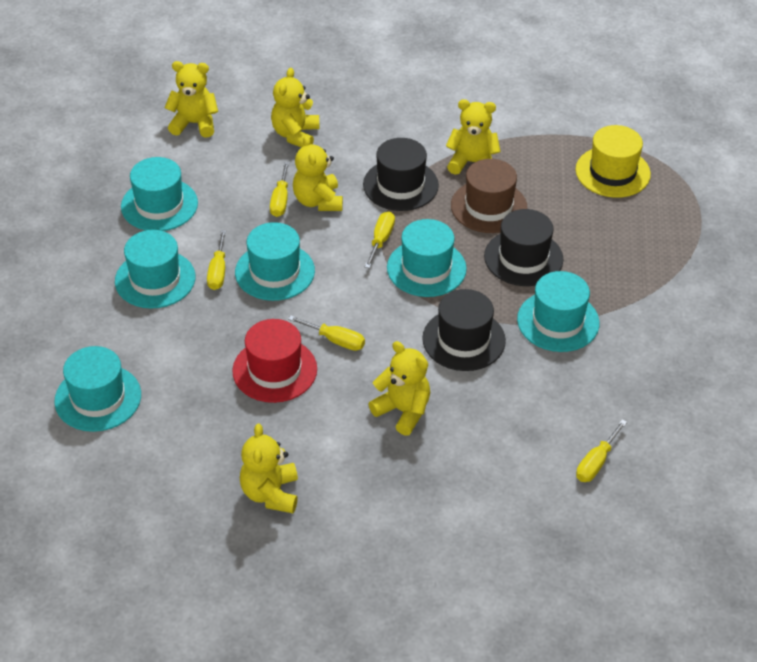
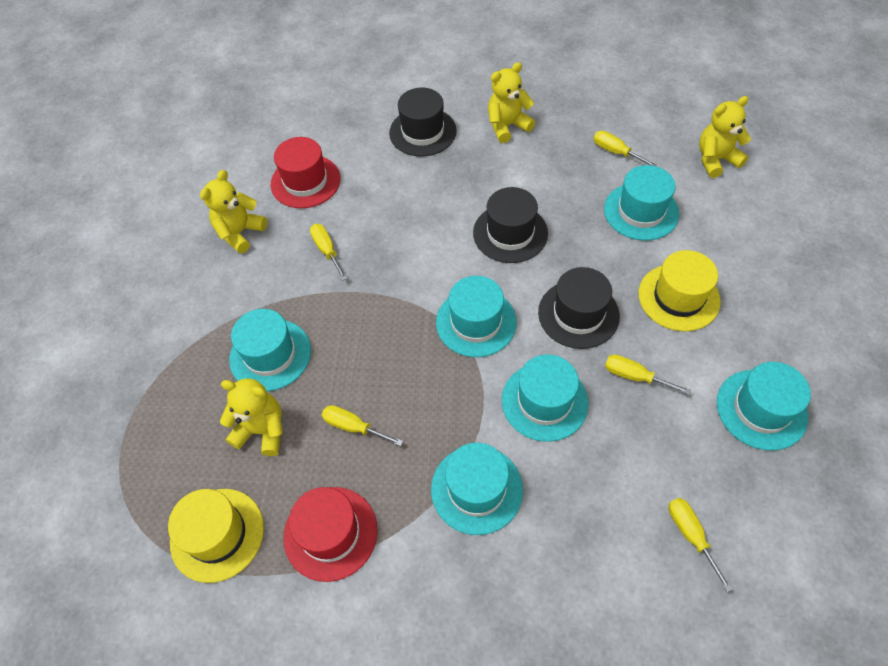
brown hat: [451,159,527,233] = 1 -> none = 0
red hat: [232,319,317,403] = 1 -> [270,137,340,208] [284,487,378,582] = 2
yellow hat: [575,125,651,198] = 1 -> [168,489,264,583] [638,250,721,331] = 2
yellow teddy bear: [165,61,218,138] [240,424,298,513] [271,68,319,148] [293,135,343,211] [369,341,430,436] [446,99,501,175] = 6 -> [200,170,267,253] [220,379,283,456] [488,62,535,143] [699,96,751,178] = 4

